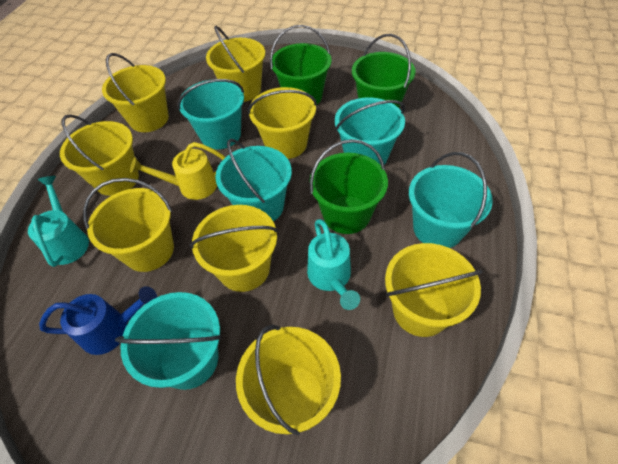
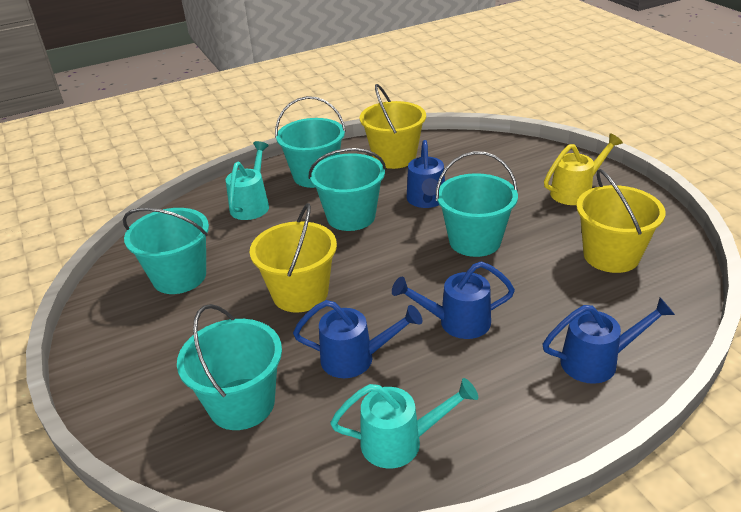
blue watering can: [39,286,157,355] = 1 -> [293,300,422,378] [392,261,515,339] [407,140,445,208] [542,298,675,384] = 4
green bucket: [270,25,332,105] [309,139,388,234] [352,34,416,108] = 3 -> none = 0
yellow bucket: [60,114,139,196] [83,178,174,272] [102,53,169,132] [190,205,278,292] [206,25,265,102] [236,325,341,436] [248,87,317,159] [385,243,483,337] = 8 -> [250,203,337,313] [360,84,426,169] [576,169,665,273] = 3

